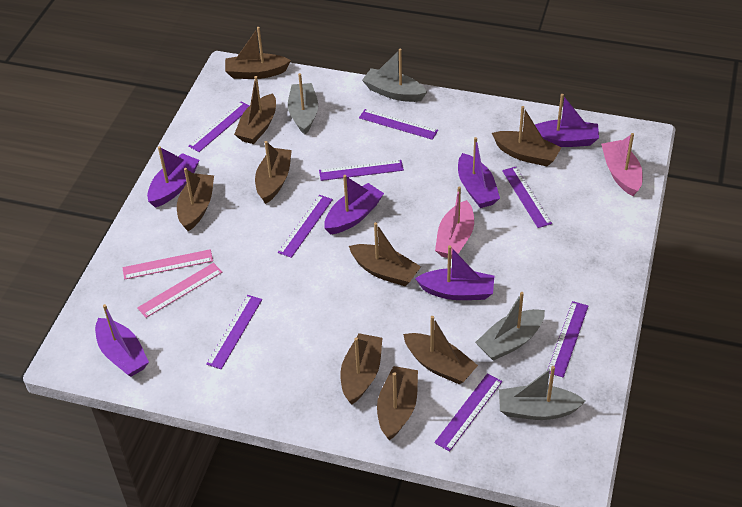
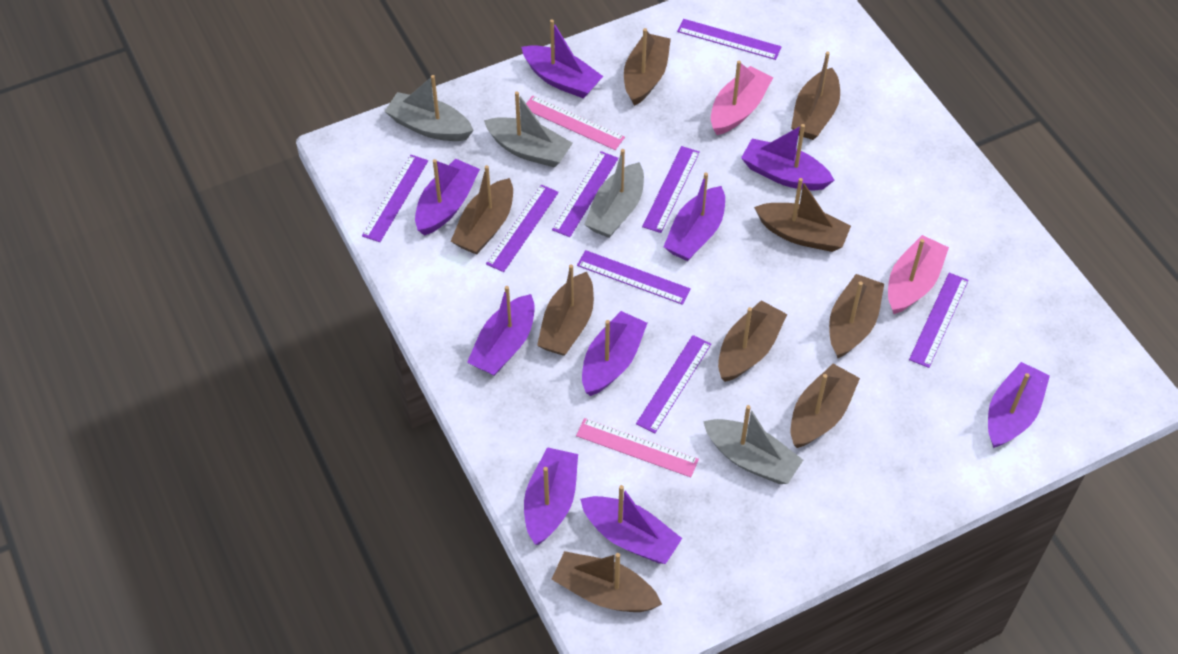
purple boat: [95,304,149,377] [147,146,199,208] [324,175,384,234] [415,245,494,300] [458,137,500,208] [535,94,599,147] = 6 -> [415,159,480,236] [467,286,535,376] [521,19,603,99] [524,447,578,545] [580,485,682,564] [582,311,647,396] [664,173,725,261] [741,124,835,191] [988,362,1050,448] = 9

